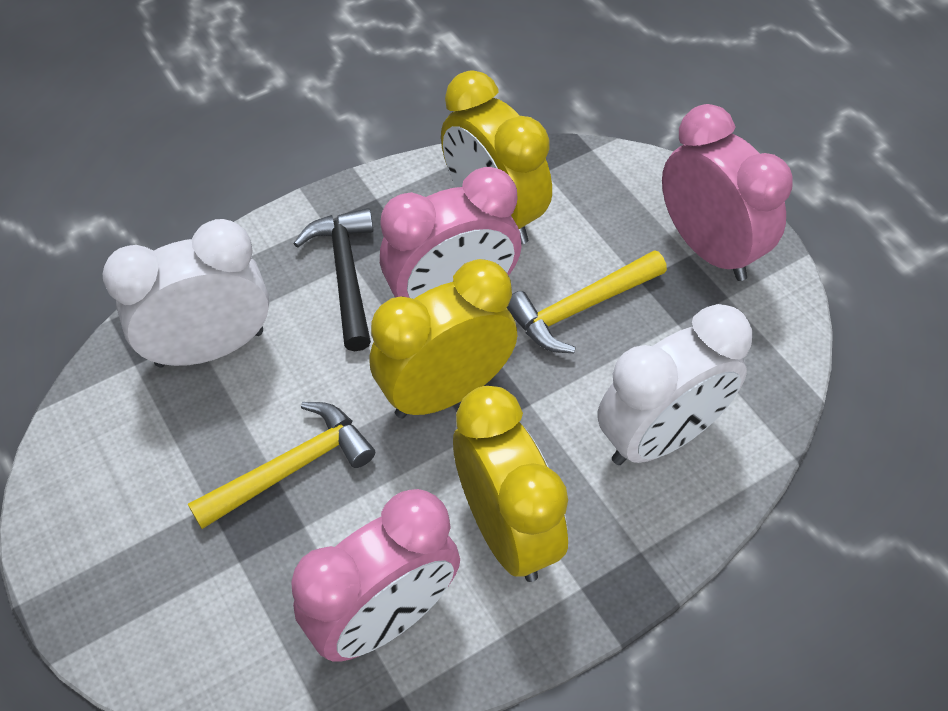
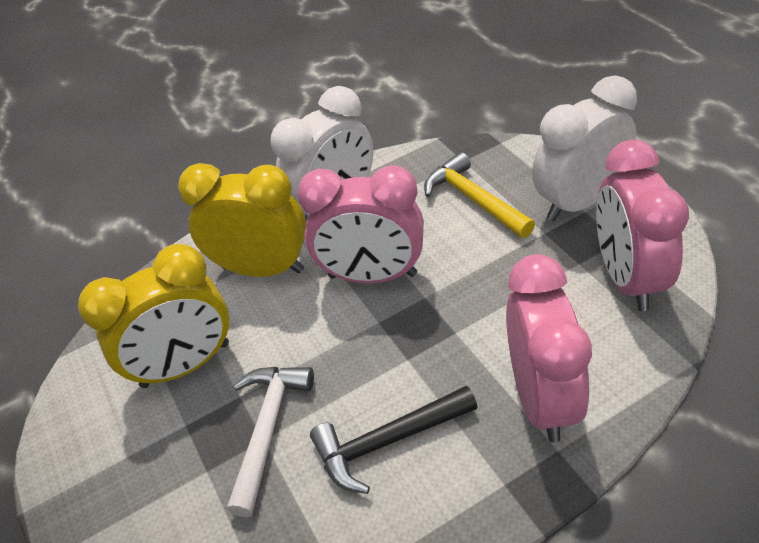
white hammer: none = 0 -> [227,367,314,517] = 1
yellow clock: [370,259,517,418] [441,70,552,244] [453,386,568,582] = 3 -> [78,244,229,388] [178,163,306,277] = 2
yellow hammer: [188,402,375,529] [507,250,667,353] = 2 -> [424,152,535,238] = 1

